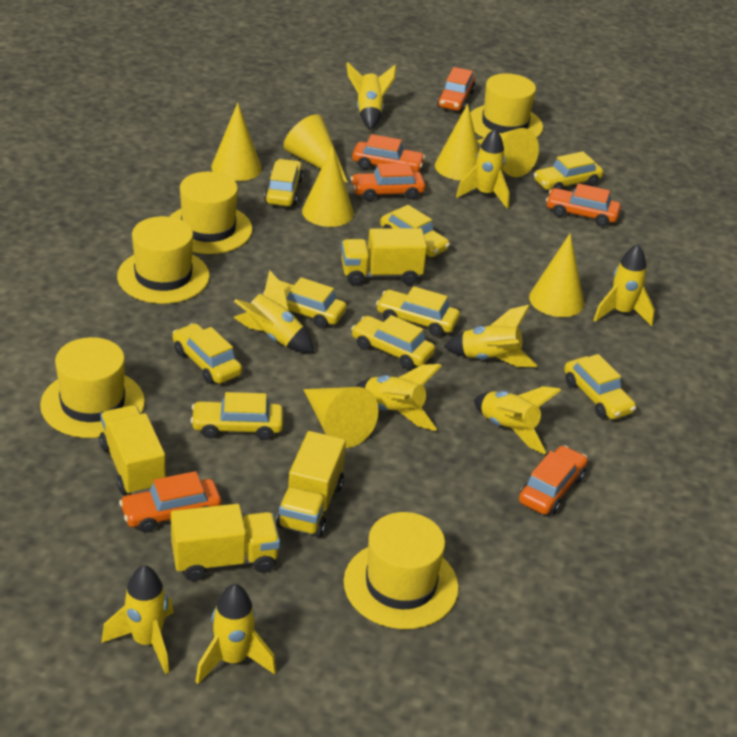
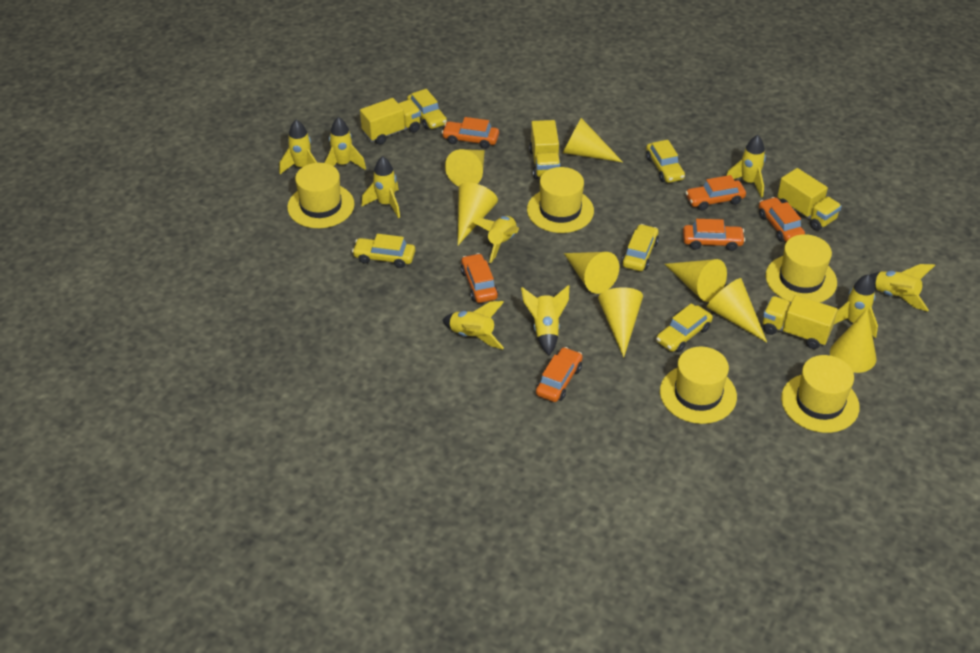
yellow car: [173,323,242,384] [190,392,283,440] [263,277,347,328] [264,159,303,206] [351,315,435,369] [376,286,460,336] [380,205,450,257] [534,151,603,190] [564,354,636,420] = 9 -> [352,234,415,268] [407,89,447,129] [622,224,659,271] [646,140,685,183] [656,303,713,352] = 5
yellow cone: [211,103,262,181] [284,114,348,183] [302,146,354,227] [303,387,378,448] [435,104,479,180] [477,128,539,177] [529,233,584,317] = 7 -> [445,149,485,186] [458,183,498,245] [563,118,623,162] [564,252,619,294] [598,287,643,358] [665,259,727,302] [707,278,767,342] [830,309,877,373] = 8

